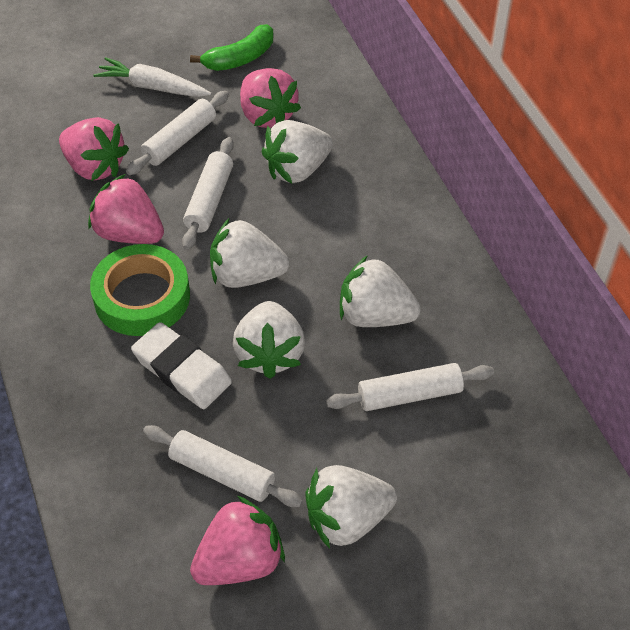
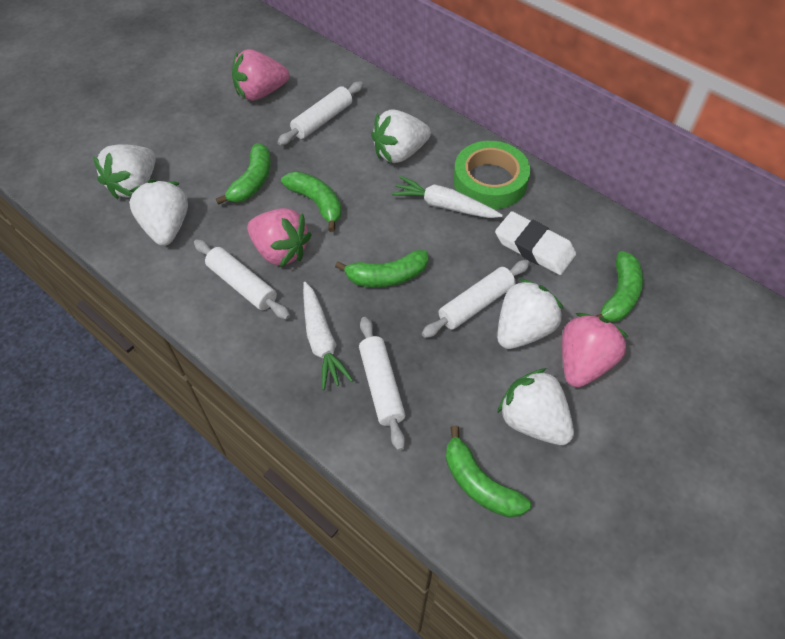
green banana: [190,24,273,71] = 1 -> [216,143,271,205] [281,171,342,232] [335,250,428,287] [446,426,531,518] [596,251,643,323] = 5
pink strawberry: [59,117,129,181] [88,174,164,244] [190,496,285,585] [240,68,301,128] = 4 -> [232,49,289,101] [247,208,312,267] [562,313,628,387] = 3
white carrot: [93,57,211,97] = 1 -> [303,282,353,390] [391,176,503,218] = 2

